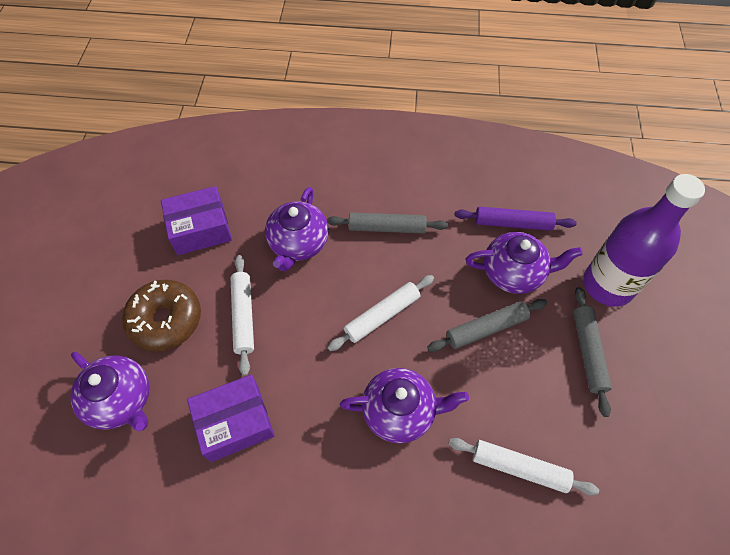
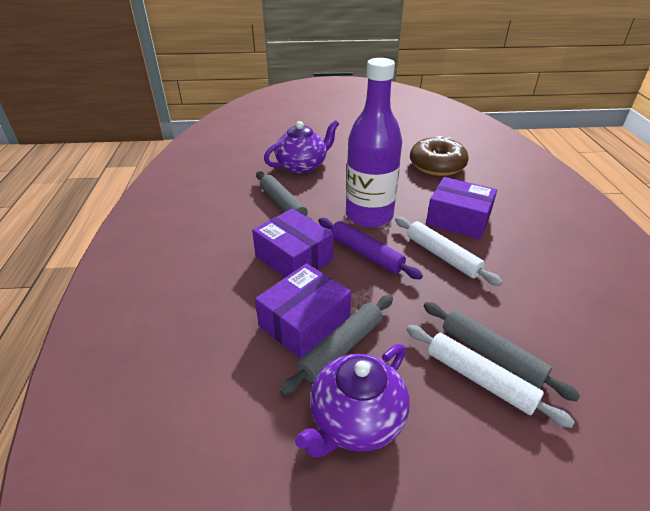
purple box: [161,186,232,255] [187,375,275,462] = 2 -> [252,209,334,277] [255,263,351,359] [426,177,497,239] = 3
purple teapot: [70,352,149,431] [265,187,329,271] [340,368,469,444] [466,232,583,294] = 4 -> [264,120,339,173] [295,344,409,457] = 2
white rolling pin: [230,255,254,376] [327,275,434,351] [448,438,599,495] = 3 -> [395,217,502,286] [407,325,575,428] = 2

